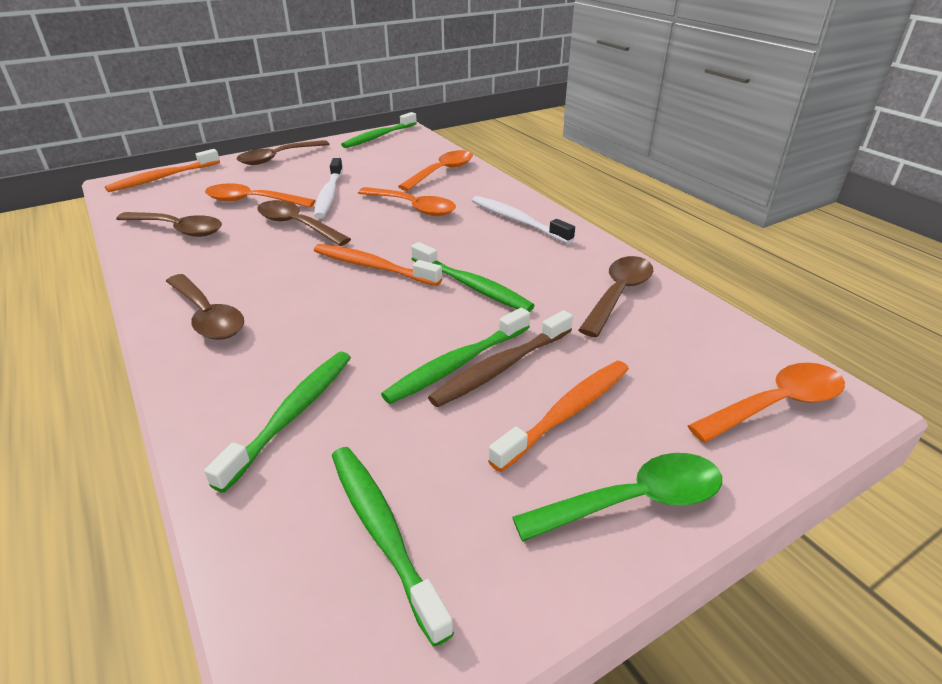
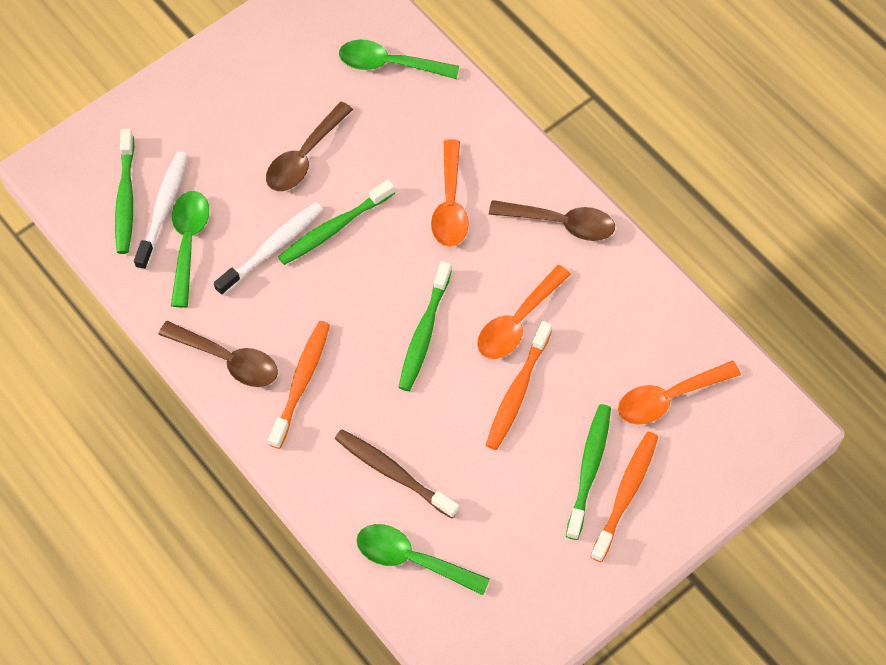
brown spoon: [116,212,222,237] [166,274,244,340] [237,140,329,165] [257,200,351,246] [579,256,653,337] = 5 -> [158,321,278,387] [266,101,353,191] [489,200,615,241] = 3
green spoon: [512,453,722,542] = 1 -> [171,191,209,308] [339,40,459,79] [356,524,490,595] = 3
green toothbrush: [204,352,351,493] [332,447,454,647] [341,112,417,148] [381,308,530,404] [411,242,535,312] = 5 -> [115,129,135,254] [278,179,395,265] [398,261,451,391] [566,404,611,540] = 4
orange spoon: [205,183,316,207] [358,187,456,216] [398,150,473,191] [688,363,845,443] = 4 -> [431,139,469,247] [477,265,571,359] [618,361,741,425] = 3

